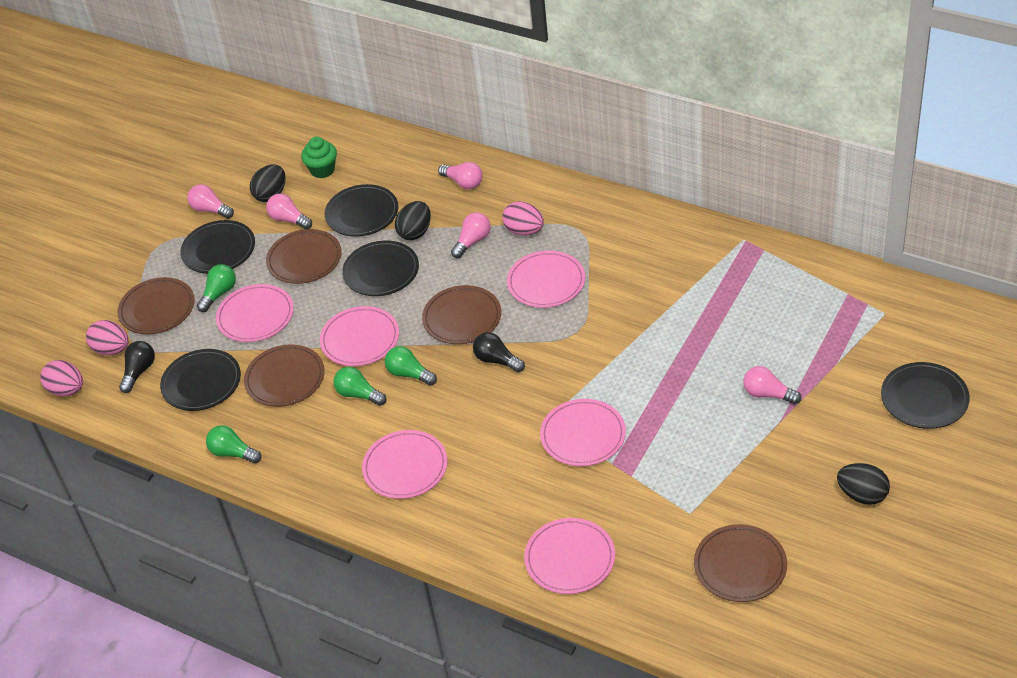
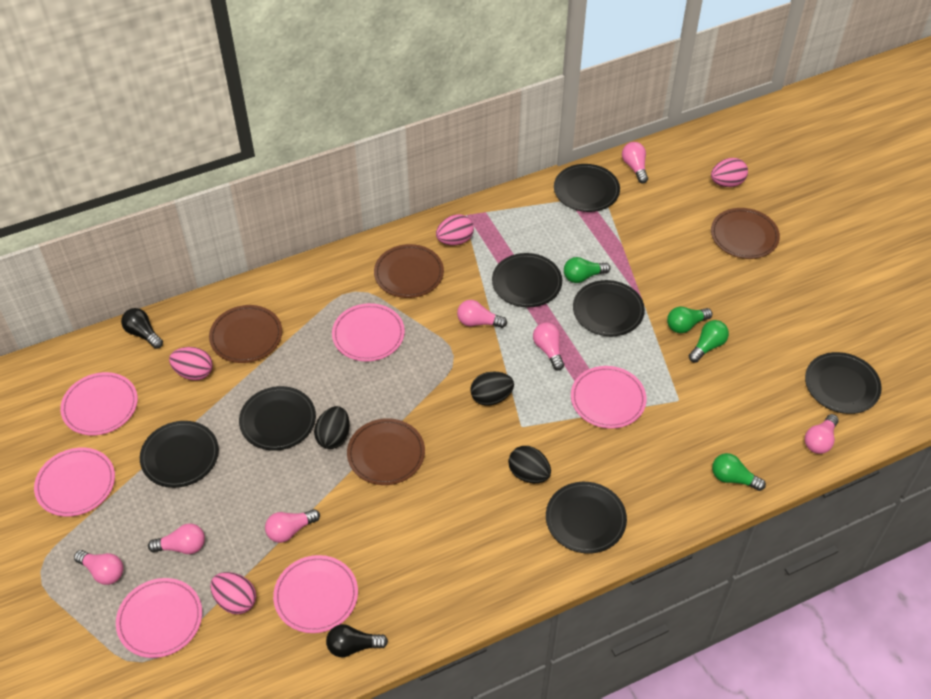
black plate: [160,349,241,411] [180,220,255,274] [325,184,399,237] [342,241,419,296] [881,362,970,429] = 5 -> [140,421,219,488] [239,386,316,451] [492,253,562,308] [546,482,627,554] [554,164,620,212] [573,280,645,336] [805,352,882,414] = 7
brown plate: [117,277,195,334] [244,344,325,407] [266,229,342,284] [422,285,501,344] [694,524,787,602] = 5 -> [209,305,282,363] [347,418,425,485] [374,244,444,298] [711,208,780,259] = 4
green cupcake: [301,137,337,178] = 1 -> none = 0
pink egg: [40,360,83,396] [86,320,129,355] [502,202,544,236] = 3 -> [169,347,213,380] [210,572,256,614] [436,214,474,245] [711,158,748,187] = 4
pink light bulb: [187,184,234,219] [266,193,312,229] [438,162,482,189] [451,212,491,258] [743,366,801,404] = 5 -> [74,550,123,585] [148,523,205,554] [265,509,320,543] [457,300,507,328] [533,322,564,371] [622,142,648,184] [805,414,839,454] = 7

